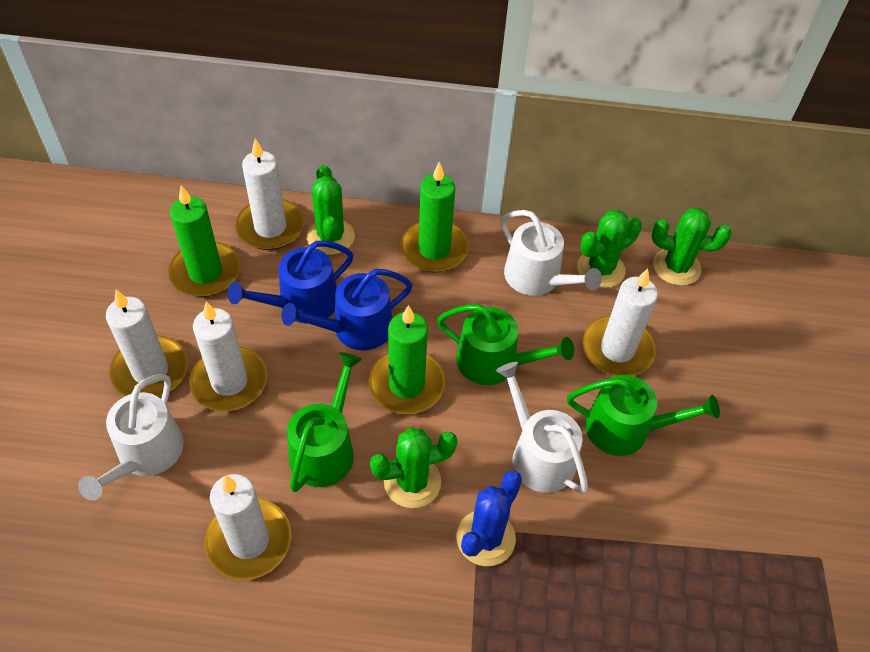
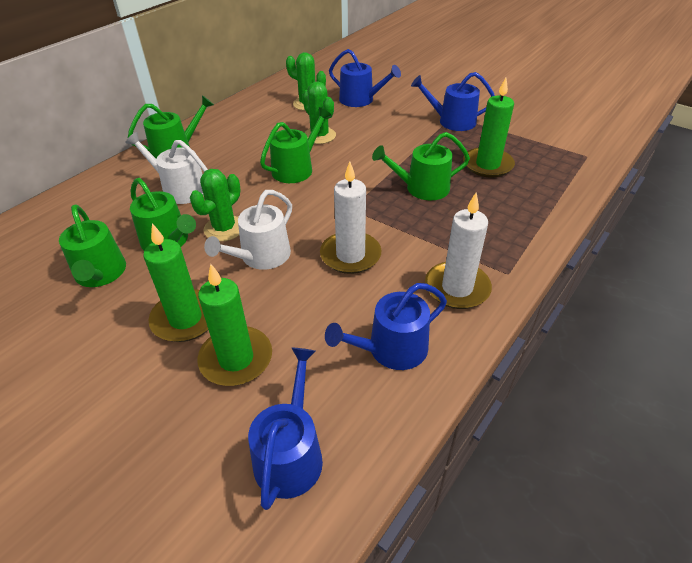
blue cactus: [456,471,522,566] = 1 -> none = 0
blue watering can: [228,241,354,323] [281,269,413,350] = 2 -> [248,348,323,510] [325,283,447,370] [329,49,401,107] [411,72,495,131] = 4
green cactus: [307,165,355,255] [370,428,458,508] [577,210,642,288] [652,208,732,286] = 4 -> [190,169,240,241] [286,52,326,111] [302,81,336,144] = 3
green watering can: [287,352,362,492] [437,304,574,385] [567,375,720,456] = 3 -> [59,204,126,287] [127,95,214,159] [130,178,196,250] [260,107,332,183] [372,132,470,200] = 5
white candle: [106,289,188,397] [189,301,267,411] [204,474,291,580] [235,138,304,250] [582,269,658,376] = 5 -> [320,162,381,274] [425,193,492,309] = 2
white watering can: [78,374,184,501] [496,362,588,494] [500,210,602,296] = 3 -> [125,132,208,204] [204,190,292,270] = 2

